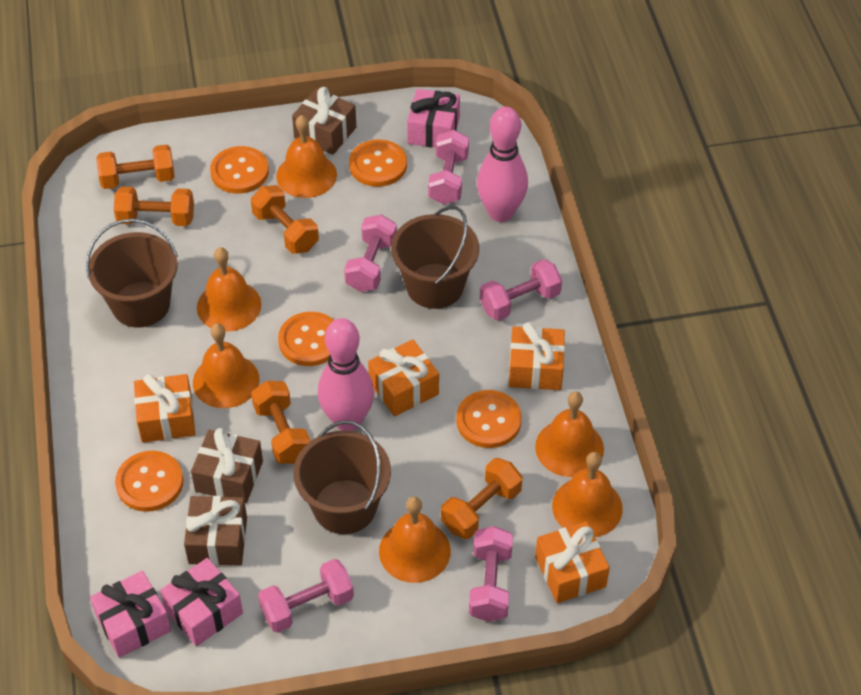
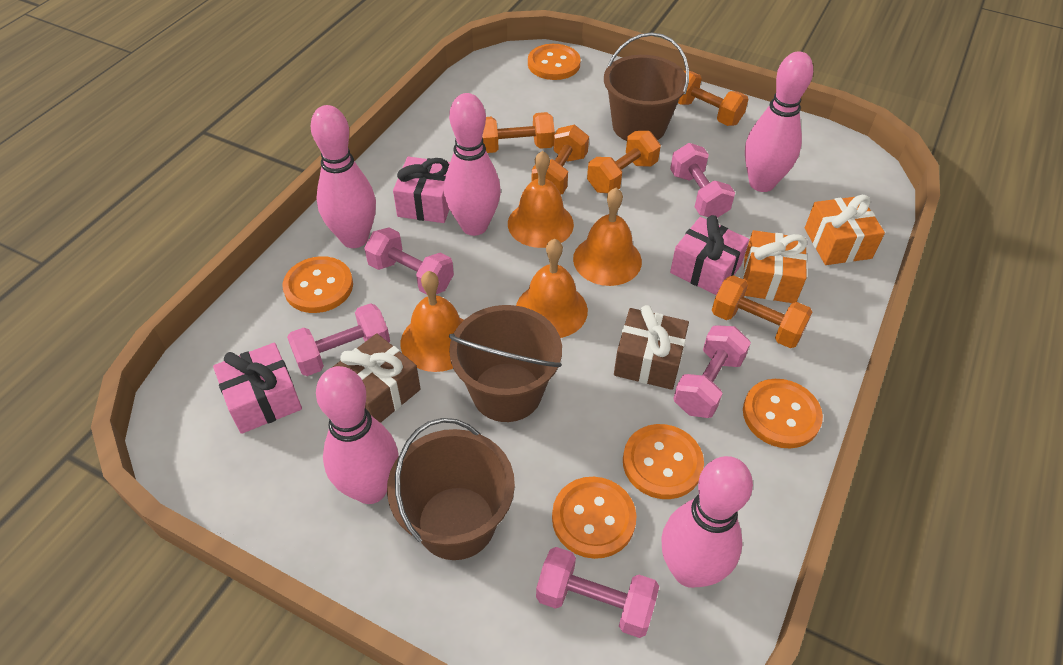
brown gift: [184,496,247,566] [191,428,263,503] [292,87,356,155] = 3 -> [331,333,421,423] [614,305,689,390] = 2
orange bell: [193,323,260,408] [197,247,261,332] [276,115,337,198] [379,497,451,583] [535,391,604,477] [552,452,623,537] = 6 -> [401,271,464,372] [508,151,574,248] [516,239,588,338] [573,188,642,286] = 4
orange gift: [134,374,195,443] [368,340,439,416] [509,322,565,390] [535,521,610,603] = 4 -> [743,230,807,303] [805,195,885,265] = 2
pink bowling pin: [318,318,374,431] [477,107,528,222] = 2 -> [311,105,376,248] [316,366,399,504] [444,93,501,236] [662,456,753,588] [745,51,813,192] = 5

